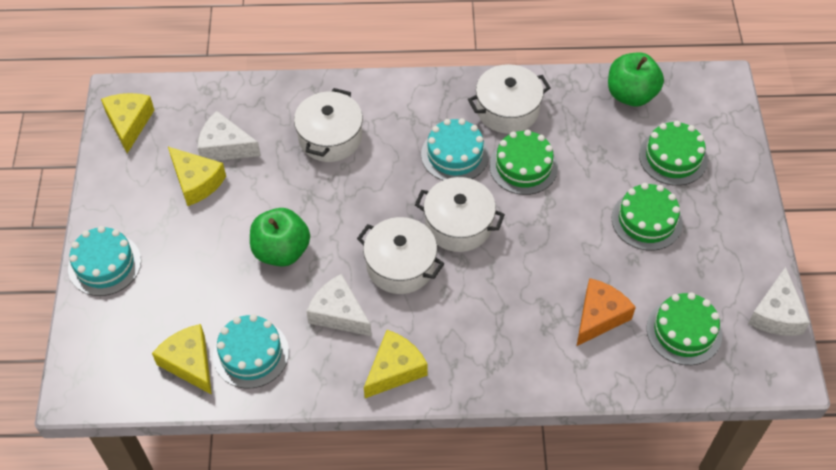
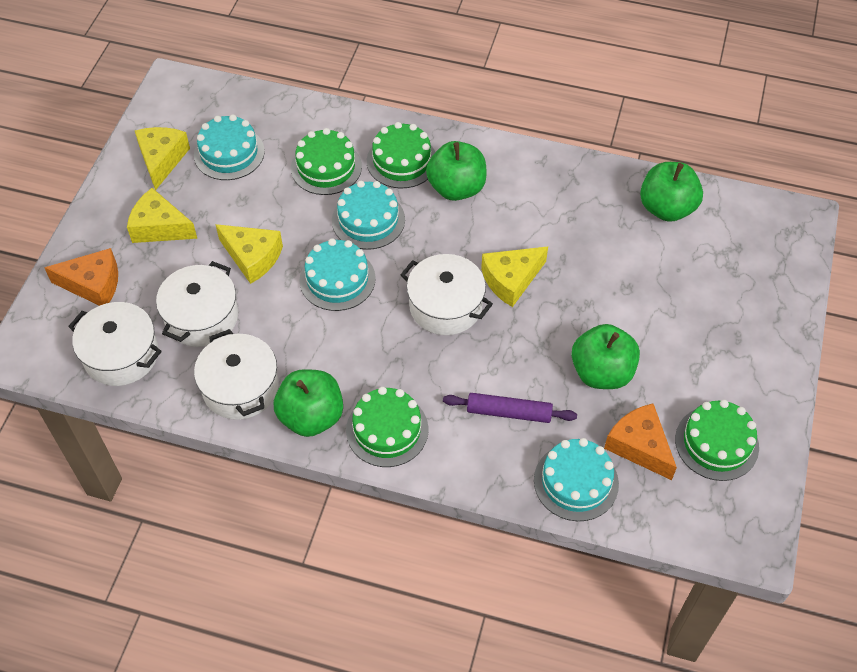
green apple: [250,208,310,267] [608,52,664,107] = 2 -> [274,369,343,437] [426,141,487,201] [571,324,640,389] [640,162,703,222] = 4
orange cheese: [577,278,636,346] = 1 -> [44,248,118,306] [604,404,677,480] = 2
purple rolling pin: none = 0 -> [443,393,577,423] = 1
turquoise cake: [68,226,141,296] [213,314,289,389] [421,118,489,181] = 3 -> [194,114,265,180] [299,238,376,311] [332,181,405,250] [534,438,619,521] = 4
white cheese: [198,111,261,161] [306,274,372,336] [748,267,810,336] = 3 -> none = 0

